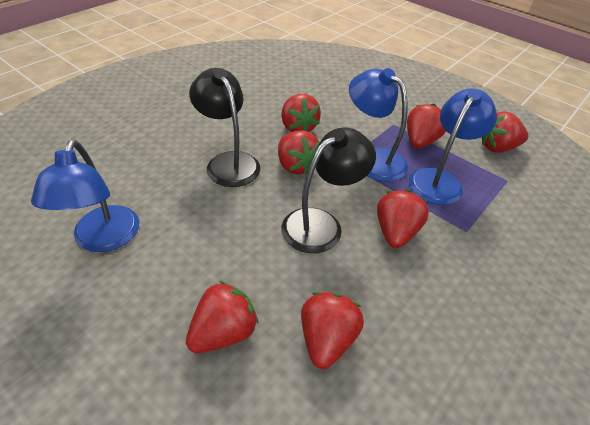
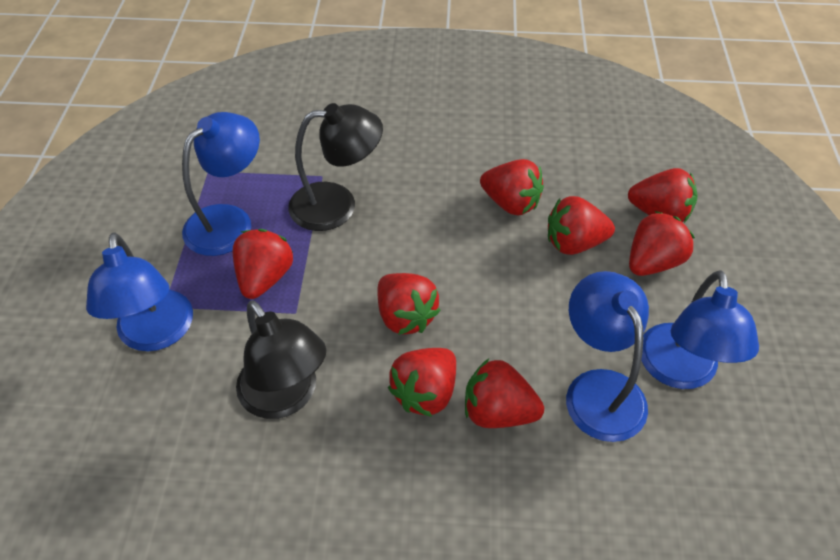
blue lamp: [31,140,139,252] [349,68,408,182] [409,89,497,205] = 3 -> [86,232,193,351] [182,112,260,256] [566,271,649,442] [641,270,759,389] = 4
red strawberry: [186,281,258,353] [278,130,320,175] [281,94,321,132] [301,292,364,369] [377,190,429,248] [407,104,446,148] [482,111,529,153] = 7 -> [233,229,293,299] [377,273,441,335] [388,348,456,417] [465,359,544,428] [480,159,544,215] [548,196,615,255] [628,168,698,223] [629,211,695,276] = 8

